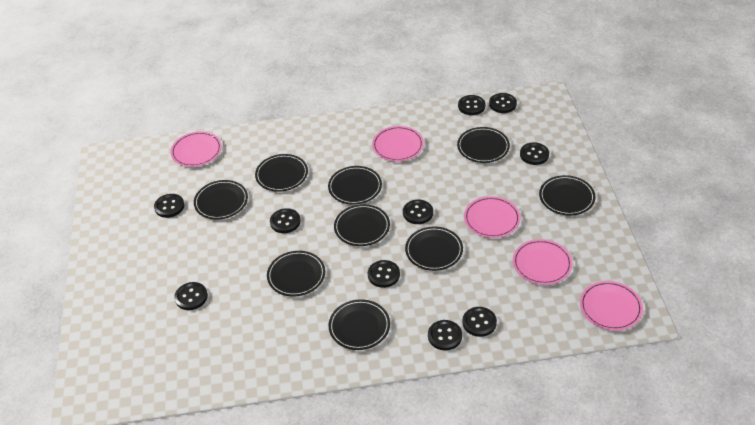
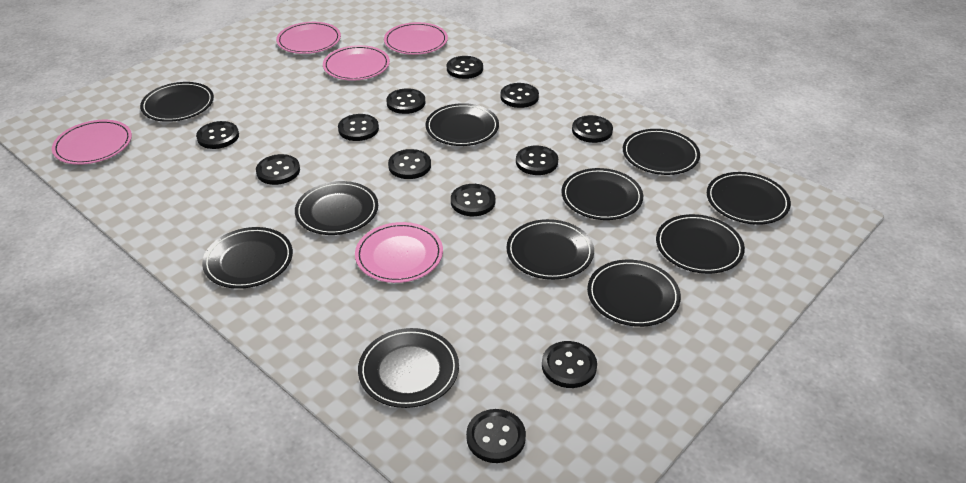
black button: [154,194,185,218] [174,282,208,310] [270,208,301,233] [368,260,400,288] [403,200,433,224] [428,320,462,350] [458,95,486,115] [462,307,497,337] [489,93,517,113] [520,142,549,165] = 10 -> [196,121,239,149] [256,154,300,185] [338,114,379,141] [386,88,425,114] [388,149,431,179] [447,56,483,79] [451,184,495,216] [466,409,526,463] [500,83,539,108] [516,145,558,175] [542,341,597,388] [572,115,613,143] = 12
black plate: [194,180,248,219] [255,154,308,192] [267,251,325,296] [328,166,382,205] [329,299,390,350] [334,204,390,246] [405,227,463,271] [457,127,510,163] [539,175,595,216] = 9 -> [140,82,214,122] [202,227,293,289] [295,181,378,235] [358,328,459,408] [425,103,499,146] [506,219,594,280] [562,168,643,220] [587,260,681,327] [623,129,700,175] [656,214,745,274] [707,172,791,225] = 11

